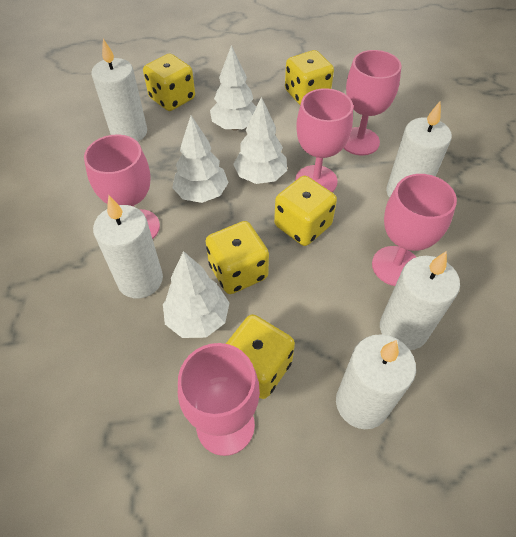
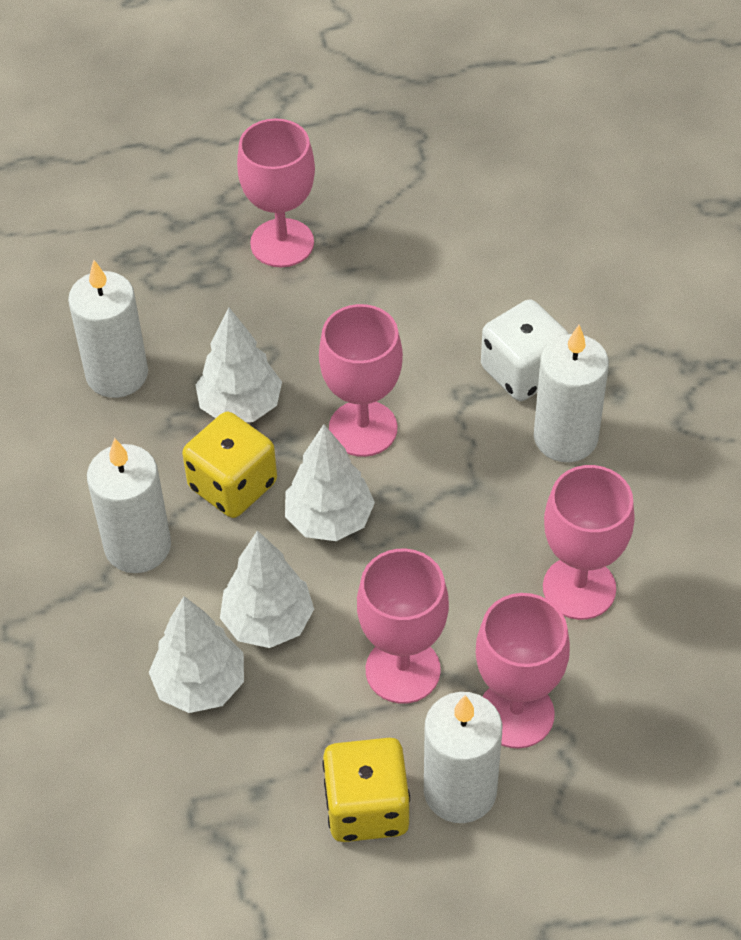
white candle: [91,39,147,142] [93,196,163,298] [336,334,416,429] [380,252,460,350] [386,102,452,198] = 5 -> [68,260,148,398] [87,438,171,573] [424,692,502,823] [534,325,609,462] = 4
white dice: none = 0 -> [481,299,569,401] = 1
yellow dice: [143,54,195,111] [206,221,269,294] [226,314,295,399] [274,176,337,246] [285,50,334,105] = 5 -> [182,412,277,518] [322,738,410,842] = 2

